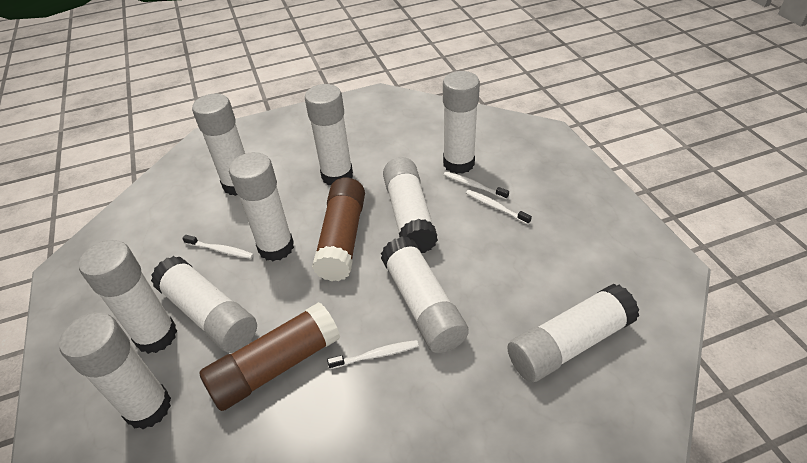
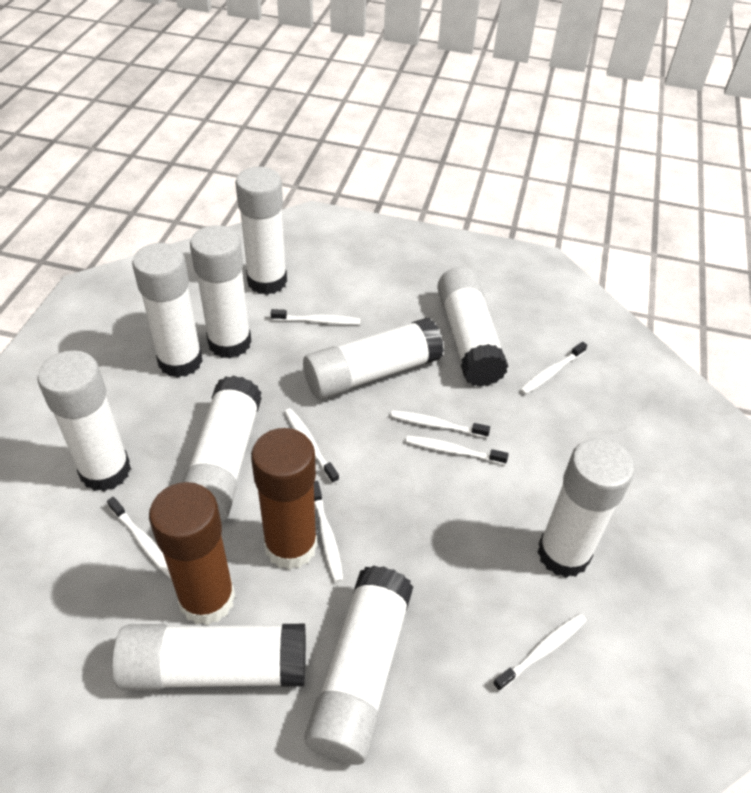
white toothbrush: [182,235,254,259] [327,340,419,369] [444,171,509,199] [466,190,532,224] = 4 -> [107,497,172,580] [271,309,360,325] [284,408,339,484] [314,481,343,582] [390,410,490,438] [406,436,509,465] [493,613,586,692] [520,342,587,394] = 8

